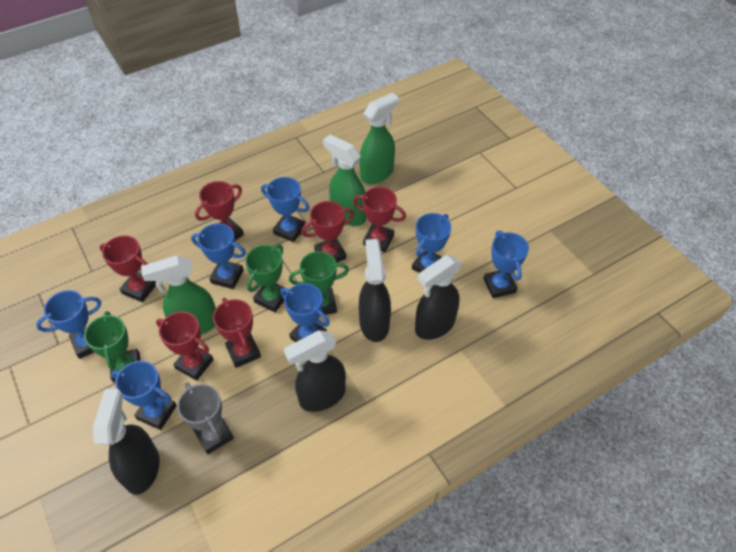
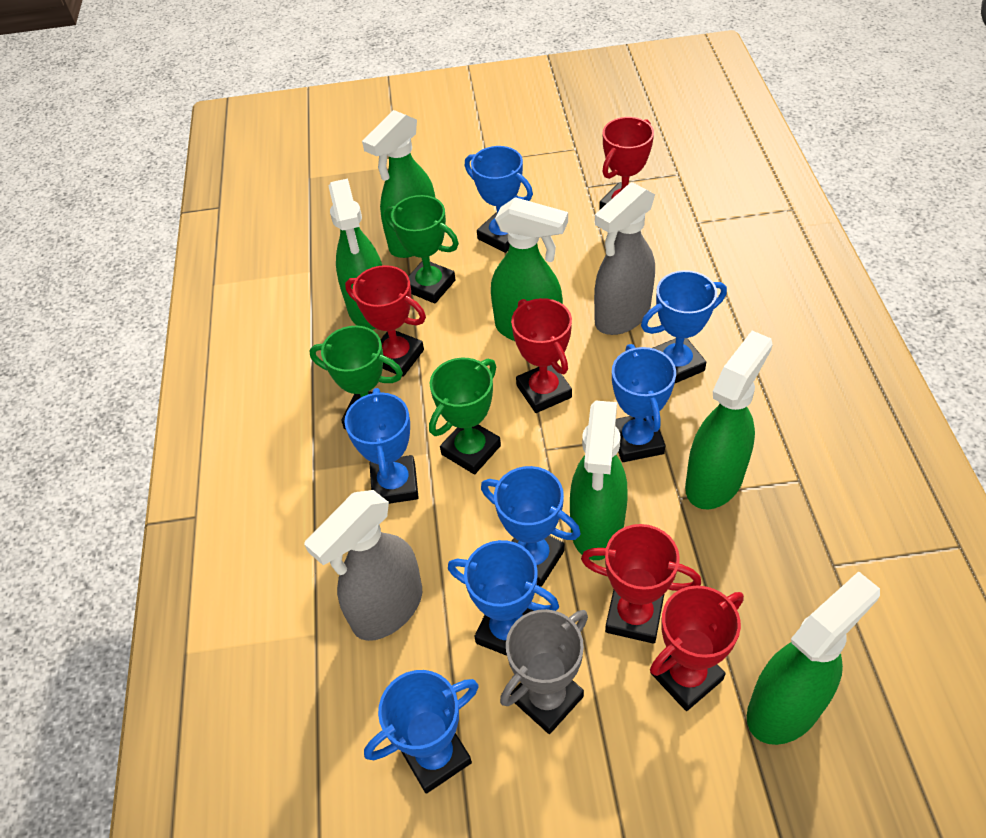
black spray bottle: [93,389,160,495] [284,330,346,412] [359,239,391,342] [415,255,462,340] = 4 -> none = 0
green spray bottle: [141,255,216,335] [323,135,366,226] [359,93,399,184] = 3 -> [329,178,382,330] [362,110,436,258] [491,197,568,341] [570,401,628,560] [685,331,773,509] [747,571,880,745] = 6
grey spray bottle: none = 0 -> [304,490,422,641] [594,182,655,335] = 2
red trophy: [99,235,156,302] [156,312,214,381] [195,181,244,241] [213,298,261,368] [301,201,354,263] [353,187,406,252] = 6 -> [345,265,426,377] [511,298,572,413] [581,524,701,644] [599,117,654,210] [650,586,744,711] = 5

